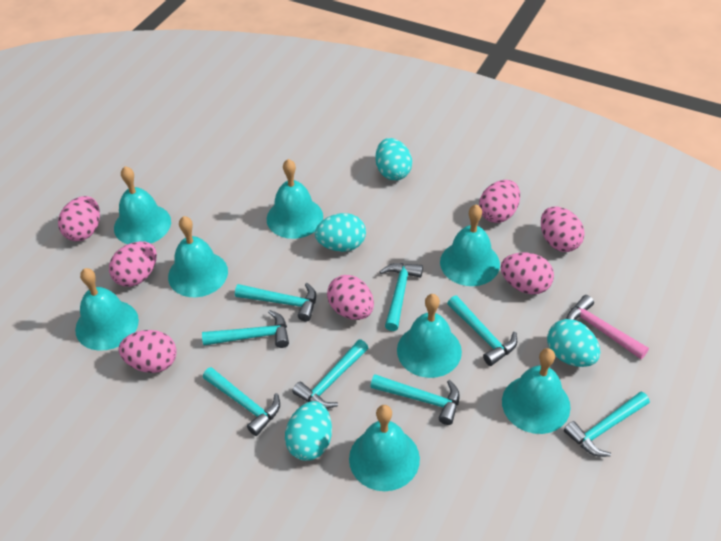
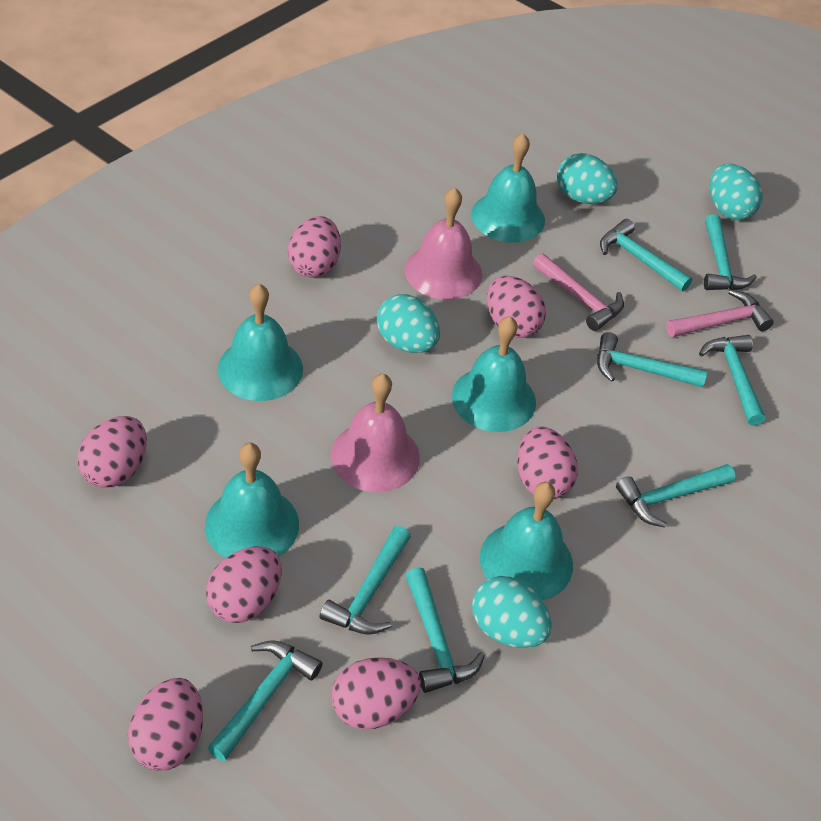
pink bell: none = 0 -> [331,374,420,492] [405,188,482,300] = 2
pink hammer: [566,295,649,359] = 1 -> [533,253,624,331] [666,290,774,337] = 2
turquoise bell: [75,268,139,351] [114,166,171,244] [168,216,228,297] [267,159,323,239] [349,405,420,491] [397,294,462,378] [440,205,500,286] [502,348,571,434] = 8 -> [205,443,299,558] [218,284,303,401] [452,316,536,432] [471,133,545,242] [480,482,573,600] = 5

